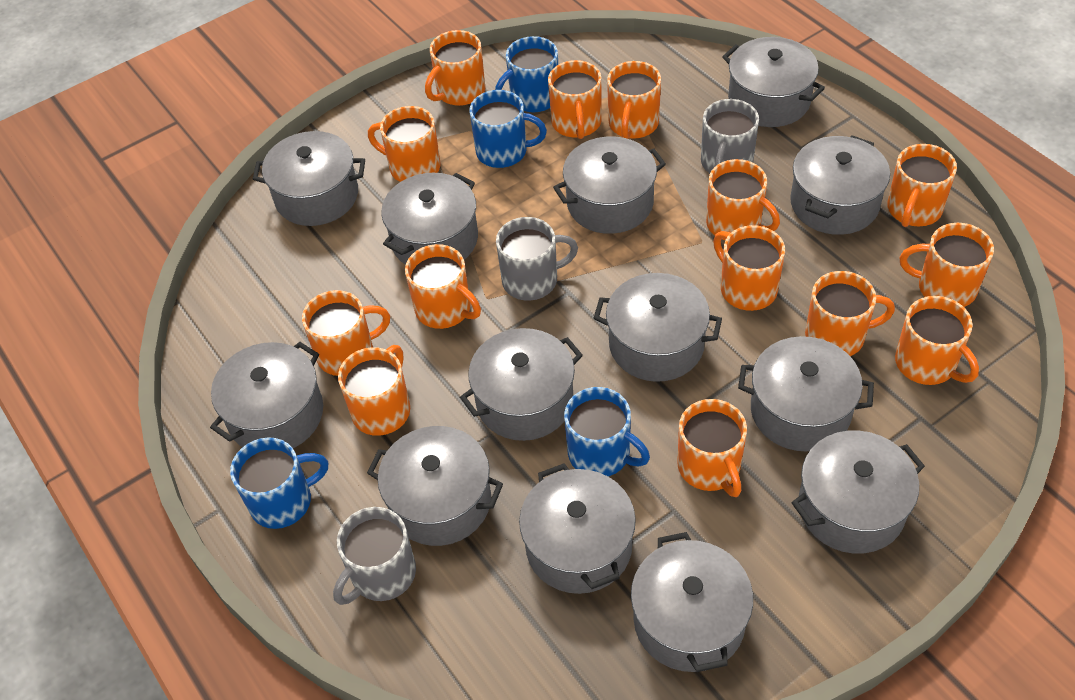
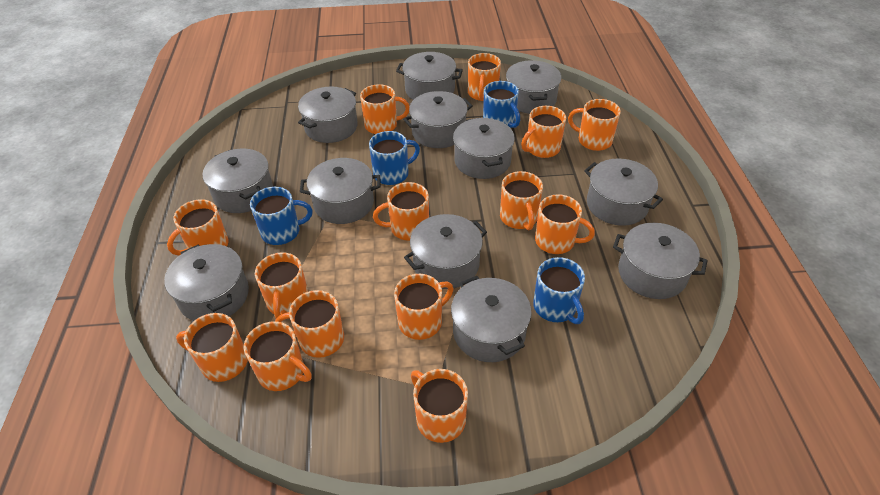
grey mug: [333,507,416,605] [496,217,578,301] [701,99,759,173] = 3 -> none = 0
grey pot: [210,342,323,448] [253,131,365,226] [367,426,503,546] [381,173,478,265] [460,328,583,441] [519,463,636,594] [553,137,666,234] [594,273,722,382] [631,532,753,672] [722,37,825,127] [738,336,874,451] [790,135,890,235] [792,430,925,554] = 13 -> [164,244,249,321] [202,148,273,213] [298,86,358,143] [300,158,381,224] [396,52,463,100] [403,91,473,148] [404,214,487,289] [451,276,532,362] [453,118,515,179] [506,60,561,114] [584,158,663,226] [613,223,707,299] = 12

